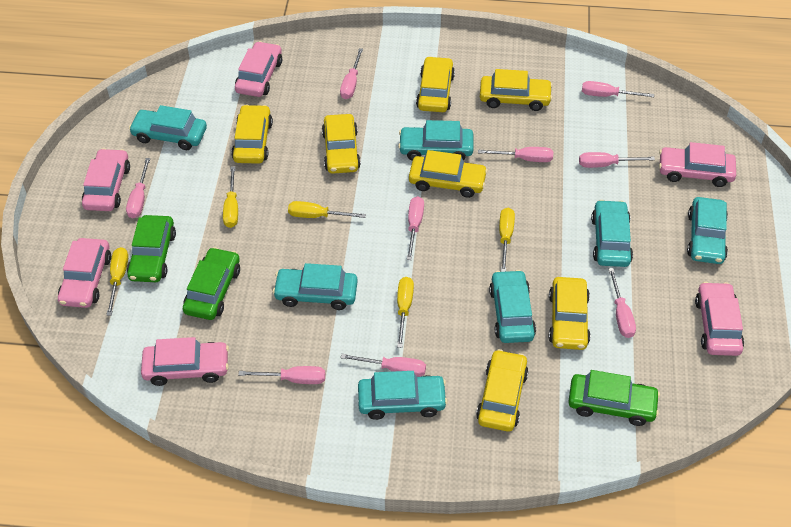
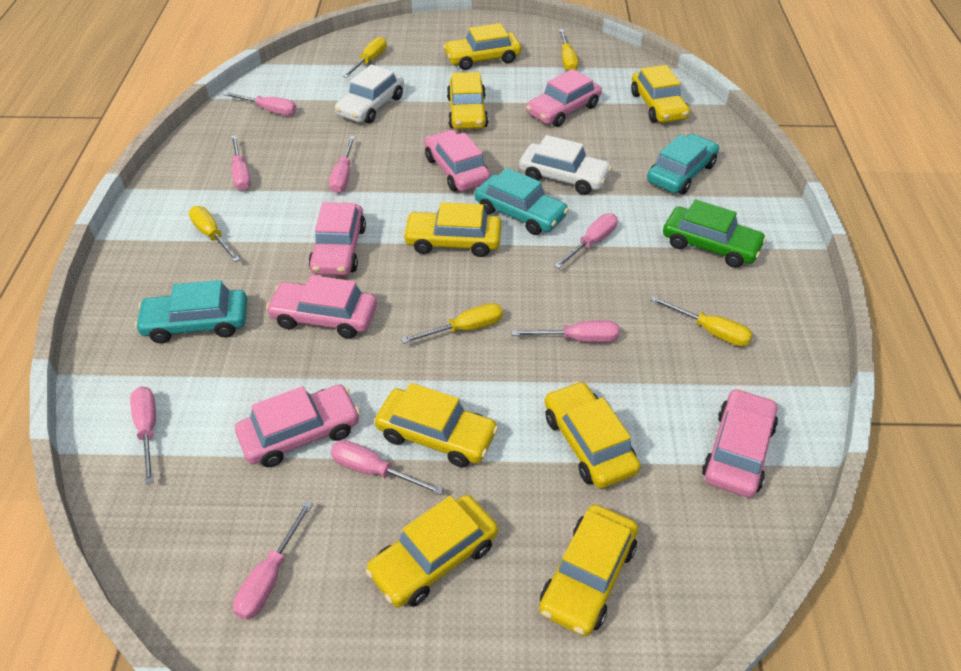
green car: [127,215,176,282] [183,247,240,320] [568,370,660,426] = 3 -> [663,199,767,268] = 1
pink screwdriver: [126,158,150,218] [238,366,325,384] [340,48,363,99] [341,354,426,377] [407,196,424,260] [478,147,553,162] [579,152,655,168] [582,81,654,97] [609,268,636,338] = 9 -> [130,387,156,484] [223,92,297,115] [231,136,251,190] [233,501,313,620] [329,136,355,193] [331,440,444,495] [511,320,620,342] [554,213,618,269] = 8
turquoise car: [129,105,207,150] [273,263,358,310] [358,371,448,420] [398,120,473,161] [489,270,536,343] [591,200,633,267] [687,197,728,264] = 7 -> [135,280,247,343] [475,168,569,235] [647,134,719,194] = 3
white car: none = 0 -> [335,64,404,123] [519,135,612,195] = 2
yellow car: [231,104,273,164] [322,114,361,174] [409,150,488,198] [416,56,455,112] [476,349,529,432] [480,69,553,111] [549,277,591,350] = 7 -> [365,495,498,607] [375,383,498,468] [403,202,502,257] [443,23,521,70] [447,72,488,129] [539,504,638,636] [545,381,640,489] [631,65,690,123] = 8

